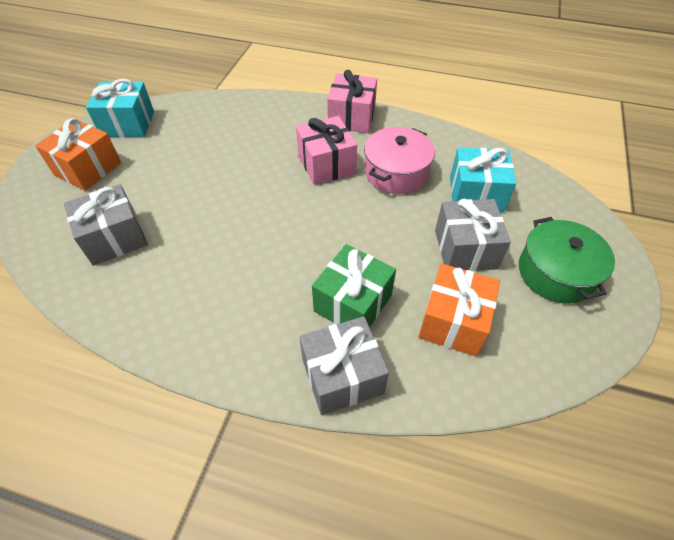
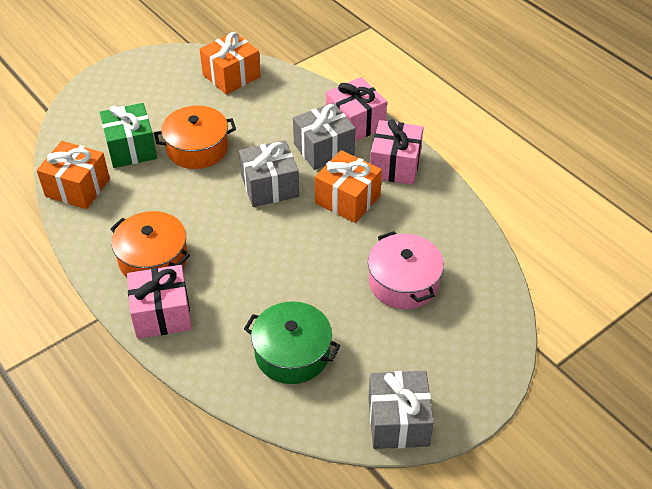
orange gift: [35,118,121,191] [418,263,500,356] = 2 -> [37,141,110,209] [200,32,261,95] [315,150,382,223] = 3
orange pot: none = 0 -> [110,211,190,277] [154,106,236,169] = 2
pink gift: [296,116,357,185] [327,70,377,133] = 2 -> [127,265,192,339] [326,77,387,141] [370,119,423,185] = 3
turquoise gift: [86,79,154,137] [450,147,516,212] = 2 -> none = 0

